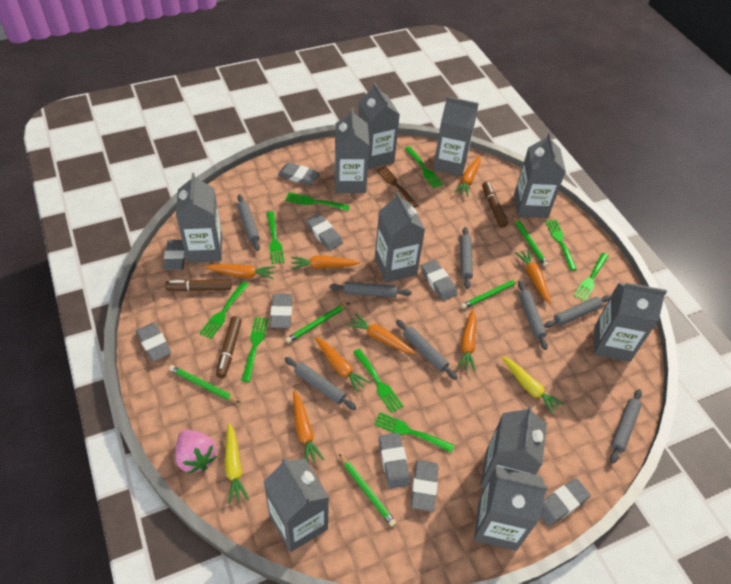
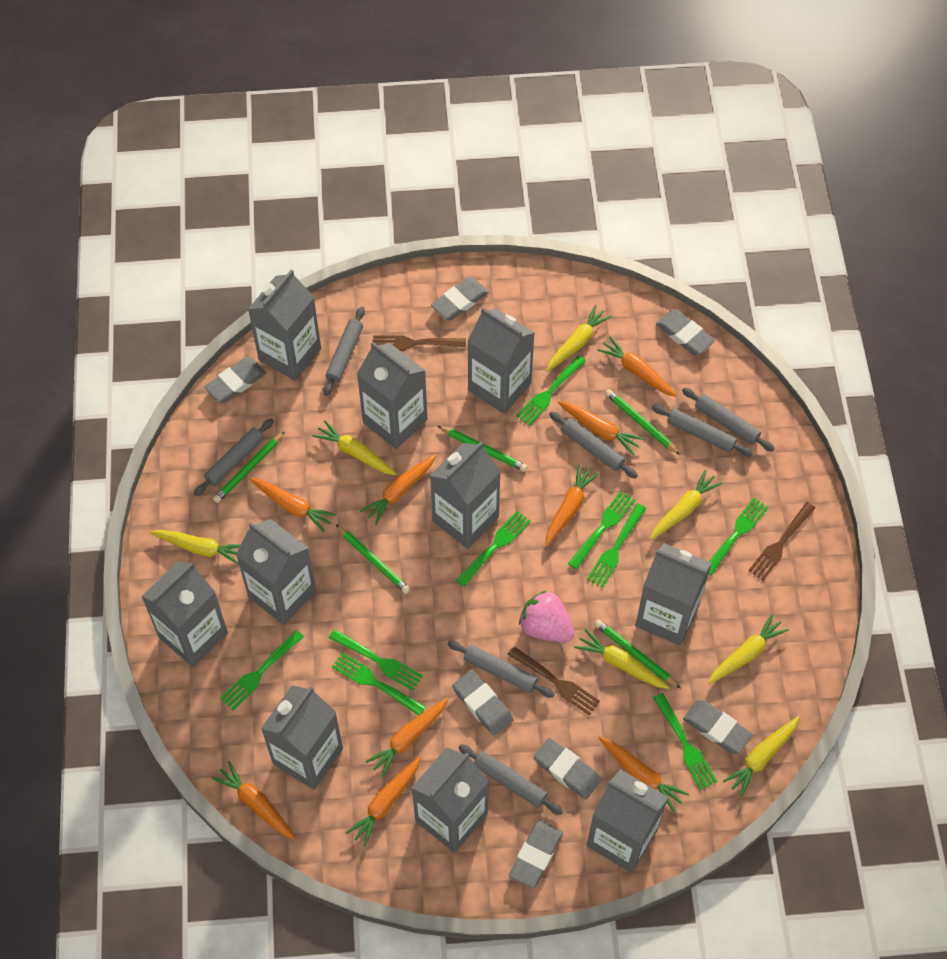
brown fork: [376,166,418,208] = 1 -> [373,335,466,351] [508,646,600,715] [748,502,815,581] = 3
brown marker: [165,279,232,291] [216,316,242,378] [482,182,508,228] = 3 -> none = 0
grey eraser: [136,323,172,362] [163,239,186,270] [270,294,292,328] [278,162,320,185] [306,214,343,251] [379,433,410,489] [411,460,438,512] [421,260,458,301] [540,478,591,526] = 9 -> [205,357,266,403] [431,277,489,320] [452,670,514,736] [509,820,563,889] [533,737,602,799] [656,310,715,355] [683,700,753,754] = 7
grey rolling pin: [237,194,260,251] [284,357,357,410] [329,282,412,298] [396,319,457,380] [460,227,473,289] [518,281,548,350] [544,295,611,328] [610,389,642,463] = 8 -> [194,418,274,496] [323,307,365,396] [448,641,554,697] [458,744,563,815] [549,411,638,479] [652,405,753,456] [682,388,775,451] = 7
orange carrot: [204,264,276,279] [291,256,360,270] [293,391,324,463] [314,337,371,393] [347,313,416,354] [454,155,481,197] [458,309,476,372] [515,249,551,304] = 8 -> [212,761,296,840] [249,478,336,532] [345,756,421,847] [360,455,436,525] [365,698,448,778] [545,464,599,546] [558,401,645,455] [597,336,677,397] [598,736,689,812] = 9
yellow carrot: [225,423,249,504] [501,356,564,415] = 2 -> [150,530,240,565] [312,420,397,475] [546,305,612,372] [574,629,670,689] [650,469,723,540] [708,614,789,684] [723,716,800,797] = 7

